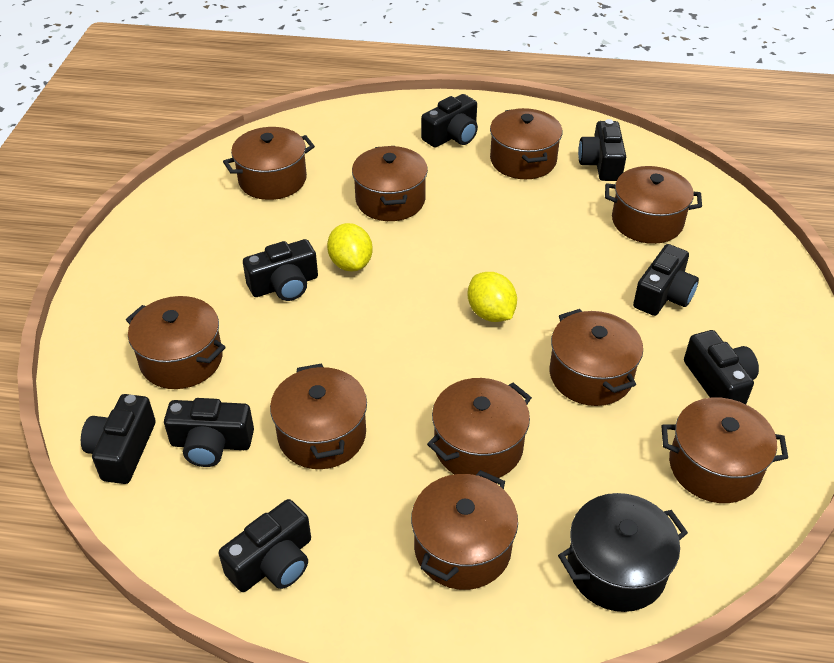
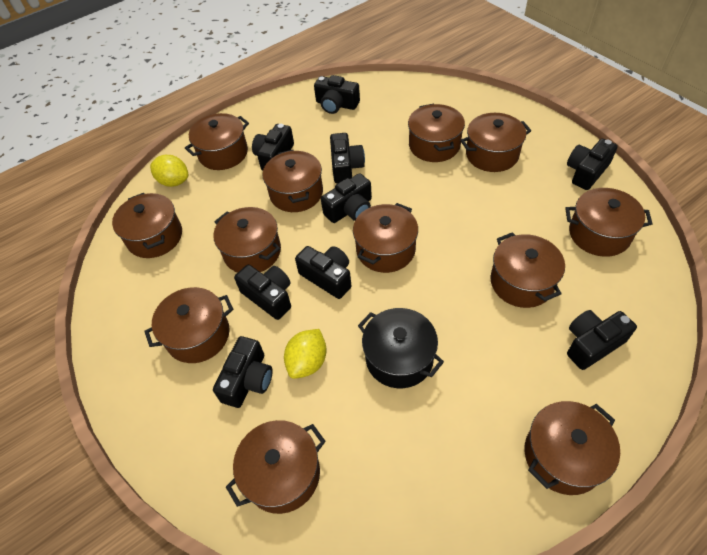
black camera: [81,394,156,484] [164,398,254,467] [219,499,311,592] [243,239,318,301] [421,94,478,147] [578,119,626,181] [633,244,699,316] [684,330,759,404] = 8 -> [213,336,272,408] [234,265,291,320] [252,124,294,171] [295,246,351,299] [314,75,360,114] [321,173,372,223] [330,133,365,183] [567,139,618,190] [567,310,637,370] = 9
brown pot: [126,296,226,389] [223,127,315,200] [270,363,367,469] [352,146,428,221] [411,470,518,590] [427,378,532,478] [490,108,562,179] [550,309,643,406] [605,166,702,244] [662,397,788,503] = 10 -> [112,193,182,258] [144,287,233,363] [185,113,249,170] [214,207,281,273] [226,420,326,514] [263,150,323,212] [353,203,418,273] [408,104,465,162] [460,113,531,172] [490,232,565,308] [524,401,620,495] [565,188,653,257] = 12

